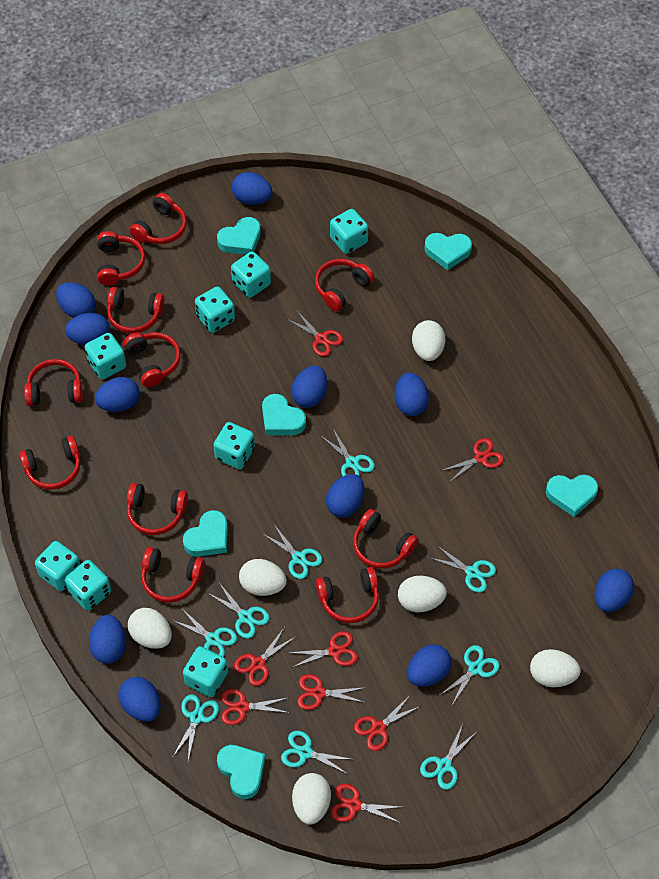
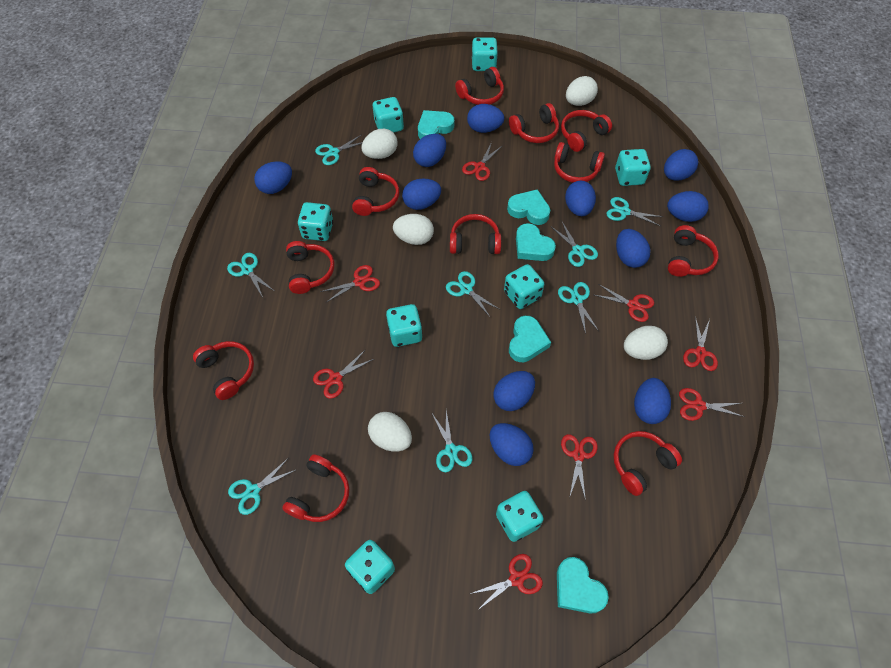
turquoise heart: [183,510,227,557] [217,217,261,255] [217,745,265,799] [262,394,306,435] [424,233,472,270] [546,475,598,517] = 6 -> [418,110,454,139] [507,189,550,225] [509,316,551,362] [516,223,556,261] [557,557,609,614] = 5
turquoise scissors: [172,609,237,657] [172,694,219,761] [208,583,270,639] [263,526,322,579] [281,731,350,774] [320,429,375,476] [420,724,476,790] [431,546,496,593] [440,645,500,705] = 9 -> [227,253,274,297] [228,459,295,515] [315,134,363,165] [431,410,472,472] [446,271,499,318] [552,222,598,267] [558,282,599,334] [606,197,663,226] = 8
white egg: [128,608,172,649] [239,559,287,596] [292,773,331,825] [398,576,447,612] [412,320,445,361] [530,649,581,687] = 6 -> [361,129,398,159] [368,412,412,452] [393,214,434,245] [566,76,598,106] [624,326,668,360] = 5

